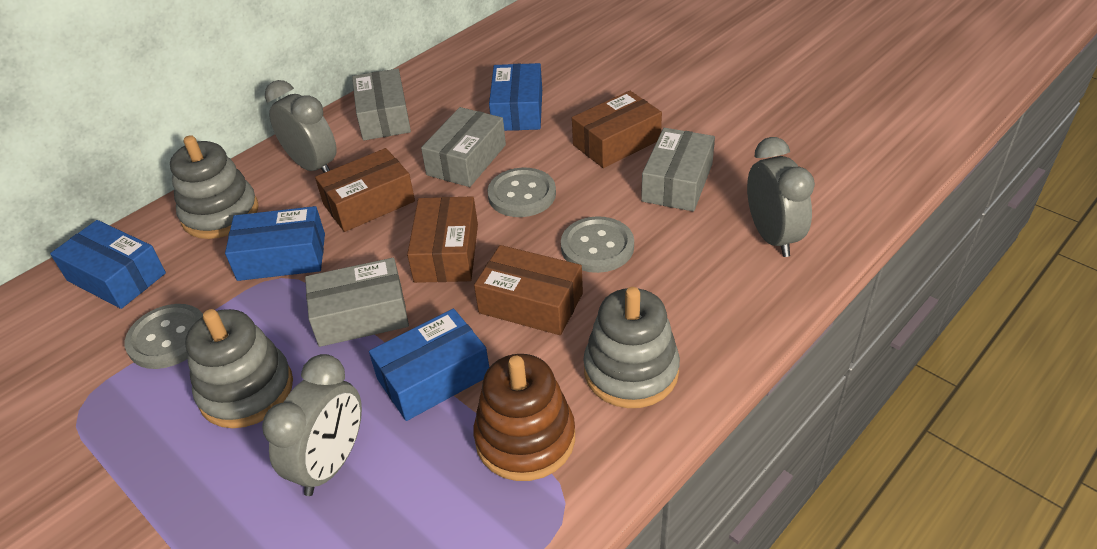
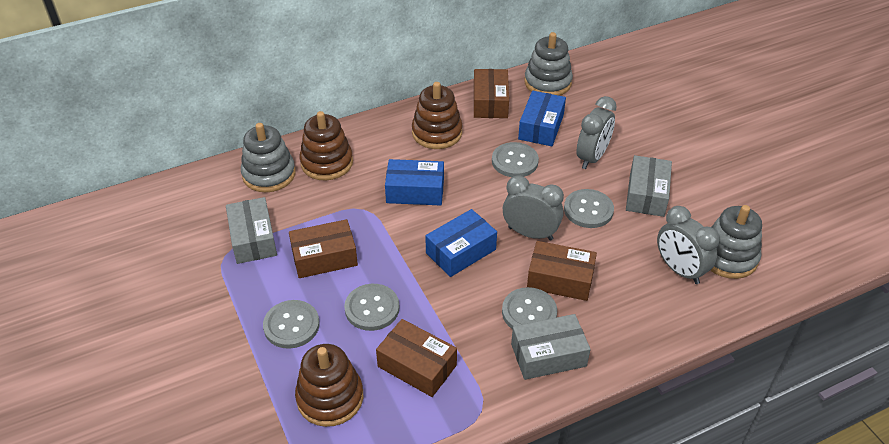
blue box: [50,220,166,309] [225,206,325,281] [369,309,489,421] [489,63,542,131] = 4 -> [385,159,444,205] [425,209,497,277] [518,91,566,146] = 3
brown stacking toy: [473,354,575,481] = 1 -> [295,344,363,427] [300,111,353,180] [412,82,463,149] = 3
grey box: [305,258,409,347] [352,68,411,140] [421,107,506,187] [641,128,715,211] = 4 -> [226,197,277,264] [511,314,591,380] [626,155,672,217] = 3
grey button: [125,304,203,369] [487,168,556,217] [561,216,634,273] = 3 -> [263,300,320,349] [344,284,399,331] [492,142,539,177] [502,287,557,329] [564,189,614,228] = 5

